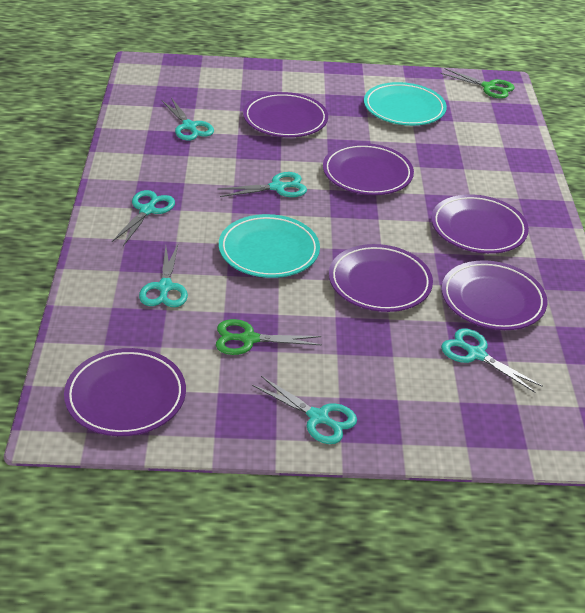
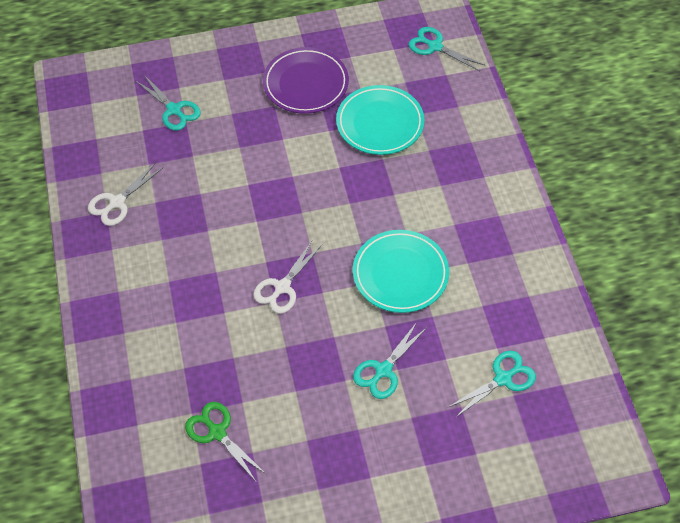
green scissors: [216,319,322,355] [440,68,515,99] = 2 -> [185,402,267,483] = 1
purple plate: [64,348,186,436] [243,92,328,138] [323,143,414,195] [329,244,433,312] [431,195,529,254] [442,260,547,330] = 6 -> [263,47,349,114] = 1
turquoise scissors: [112,190,175,246] [139,245,188,307] [162,98,214,141] [218,172,307,197] [252,376,357,444] [441,329,543,393] = 6 -> [136,75,201,131] [353,322,426,399] [408,27,484,71] [447,351,536,418] = 4
white scissors: none = 0 -> [88,162,163,226] [253,240,322,314] = 2

